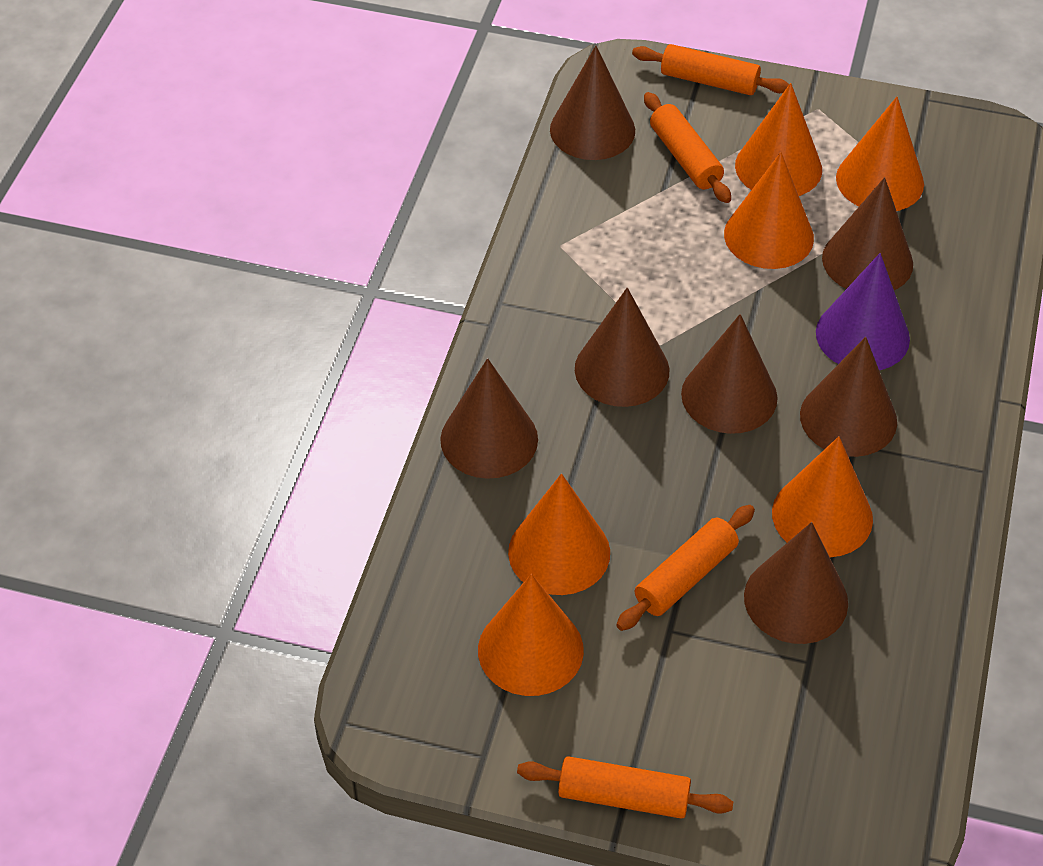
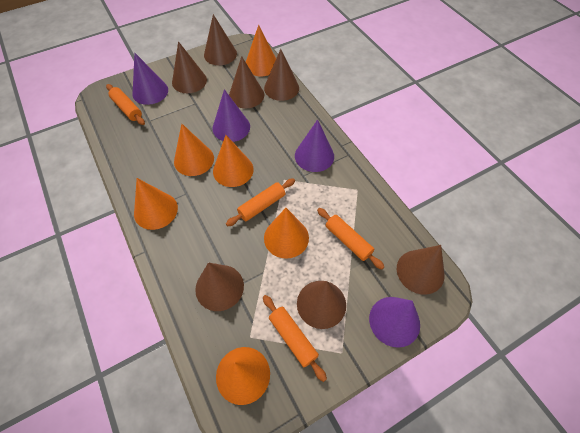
purple cone: [816,253,910,370] = 1 -> [132,53,168,105] [213,89,250,142] [295,119,334,172] [369,297,420,348] = 4

